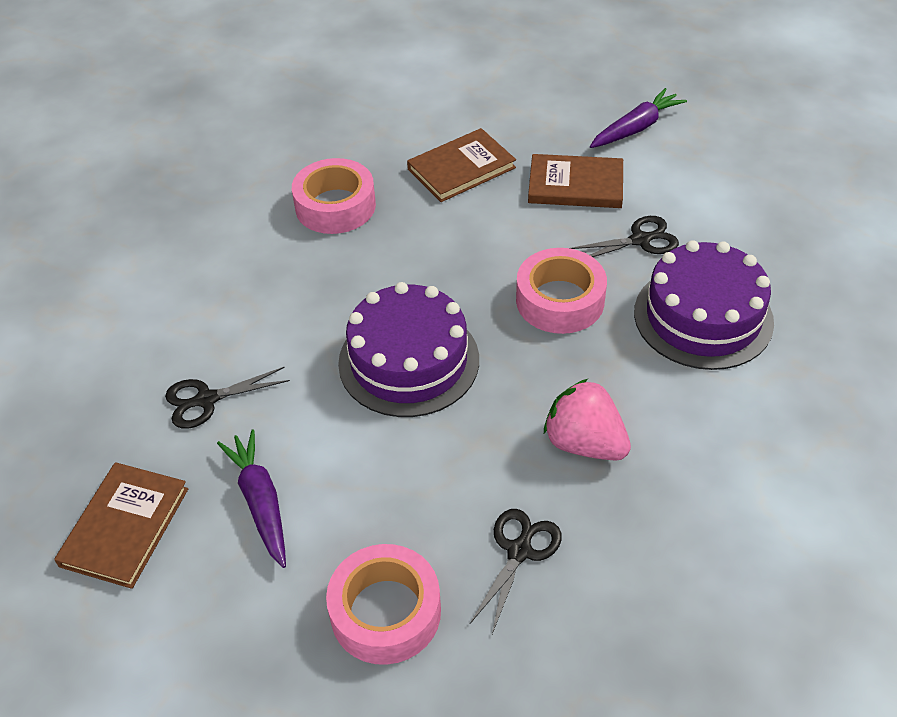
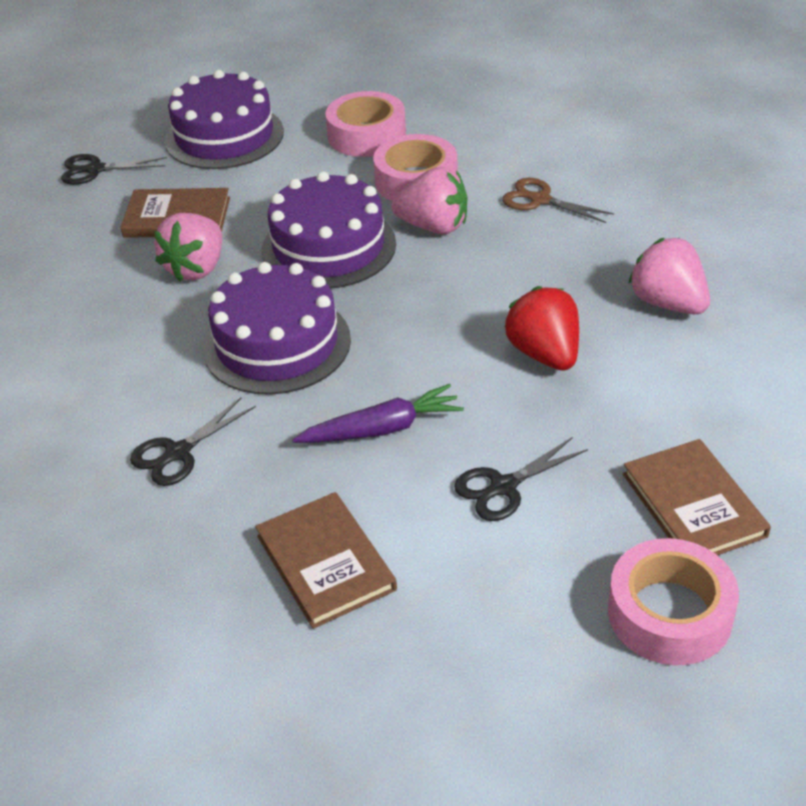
brown scissors: none = 0 -> [502,178,614,223] = 1
pink strawberry: [544,379,631,460] = 1 -> [154,213,222,282] [391,167,467,234] [628,238,710,314] = 3
purple cake: [338,282,479,417] [634,240,774,370] = 2 -> [165,70,284,169] [203,262,351,395] [262,171,396,289] = 3
purple carrot: [217,429,286,568] [590,88,687,148] = 2 -> [292,384,464,443] = 1
red strawberry: none = 0 -> [505,286,579,371] = 1

